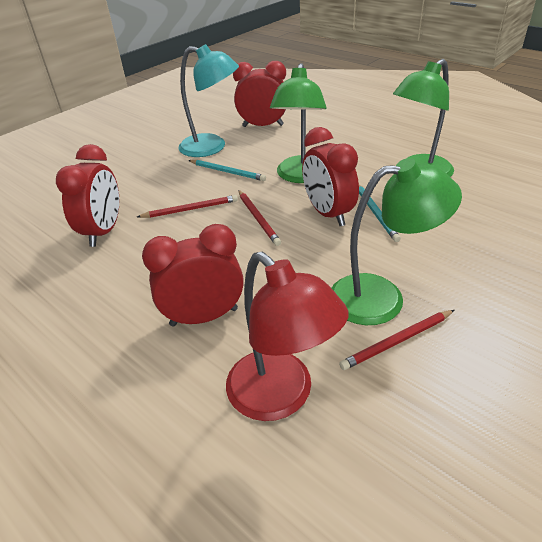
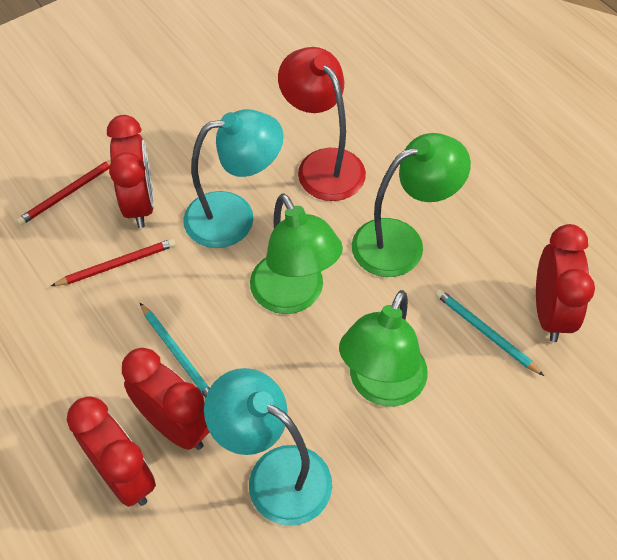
red pencil: [137,195,238,218] [238,190,281,246] [339,310,454,370] = 3 -> [16,160,111,226] [51,239,176,286] = 2
turquoise lamp: [179,44,239,157] = 1 -> [183,109,284,248] [204,368,332,526] = 2

